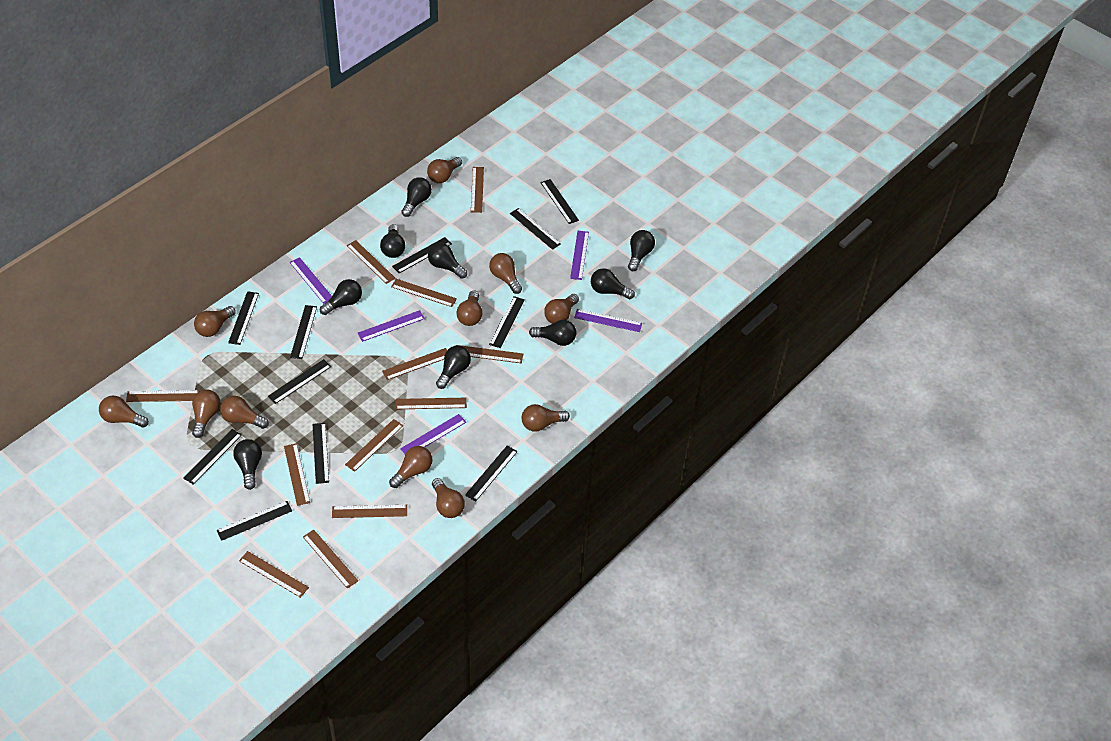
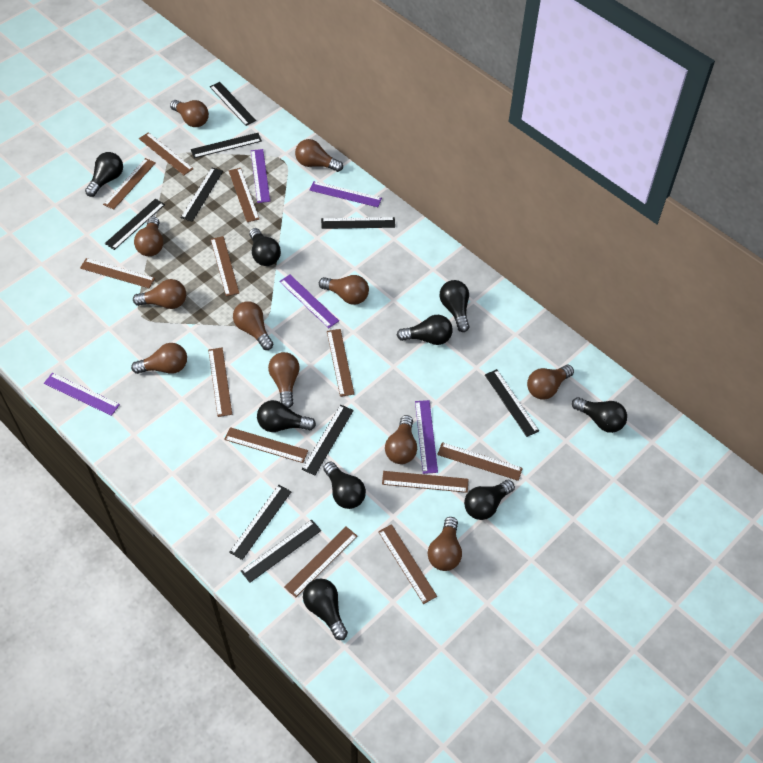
black ruler: [183,429,242,485] [217,501,292,541] [228,291,259,345] [267,359,331,404] [290,305,317,359] [312,423,329,484] [392,237,452,273] [465,445,518,502] [489,296,525,348] [510,208,561,250] [540,179,579,224] = 11 -> [105,199,165,250] [181,168,223,222] [191,133,262,158] [210,82,256,126] [229,485,291,560] [241,520,321,583] [302,405,354,475] [321,217,395,229] [485,369,539,437] = 9

